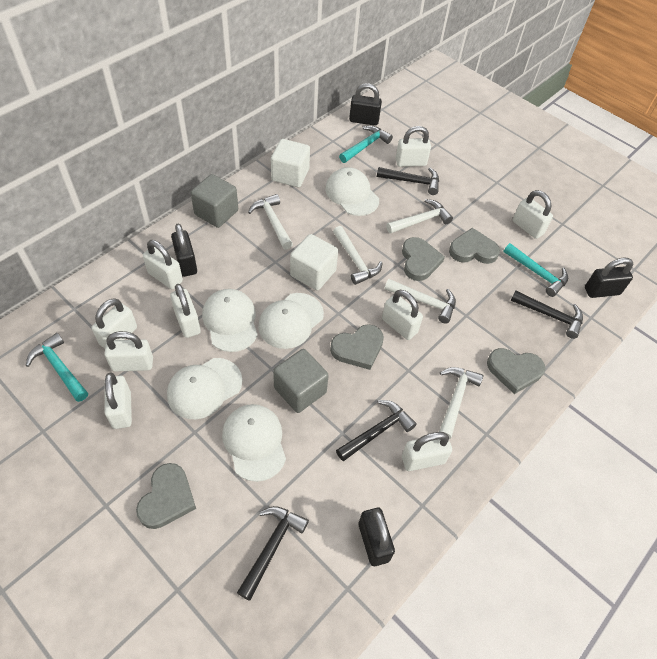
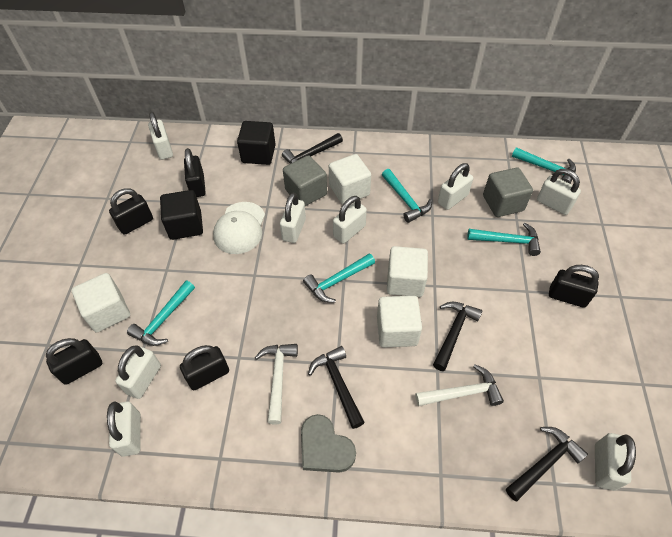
black cube: none = 0 -> [160,190,203,240] [237,121,276,165] = 2
black padlock: [171,223,197,277] [349,83,382,126] [359,508,395,566] [585,258,633,298] = 4 -> [46,338,102,385] [109,188,153,235] [180,345,229,390] [184,148,206,197] [549,265,599,308] = 5
grey heart: [136,463,196,529] [330,324,384,370] [402,237,445,281] [449,228,500,264] [487,348,545,394] = 5 -> [301,414,356,473] = 1
turquoise hammer: [26,333,88,402] [339,126,393,163] [503,243,568,297] = 3 -> [127,281,195,346] [303,254,375,303] [382,169,432,223] [467,223,541,256] [512,147,576,184] = 5
white cap: [167,358,242,419] [202,289,258,352] [222,404,286,482] [258,293,324,349] [325,167,379,216] = 5 -> [213,202,265,254] = 1
white cube: [271,139,310,187] [290,234,338,290] = 2 -> [71,273,130,332] [329,154,371,205] [377,296,422,347] [387,246,428,297] = 4
white hammer: [248,194,293,249] [333,226,382,285] [385,279,456,324] [386,199,453,234] [439,367,484,439] = 5 -> [255,344,298,424] [415,364,504,406] = 2
white padlock: [92,298,137,348] [104,331,153,372] [105,372,132,429] [143,240,183,289] [170,284,201,338] [382,290,423,340] [396,126,431,167] [402,432,452,471] [513,190,553,239] = 9 -> [107,401,141,457] [115,345,161,399] [148,112,173,160] [280,193,306,243] [333,196,367,244] [438,163,473,210] [537,169,581,215] [595,433,636,491] = 8

